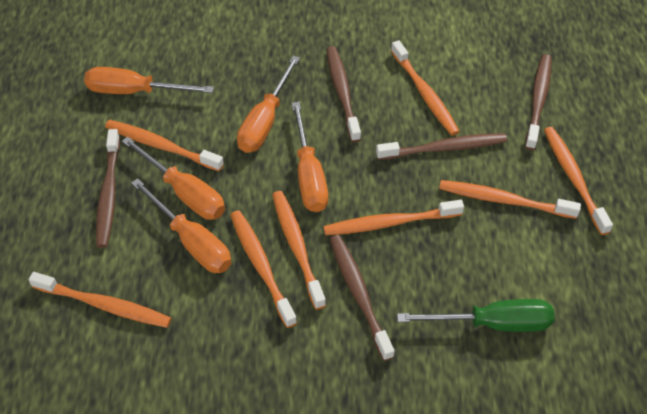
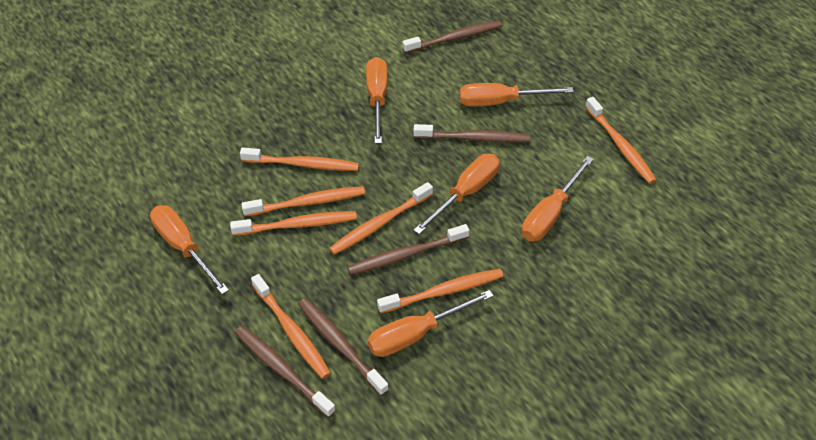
green screwdriver: [397,299,554,332] = 1 -> none = 0
orange screwdriver: [84,67,214,94] [122,136,225,220] [131,178,231,273] [237,56,300,153] [292,102,328,212] = 5 -> [150,205,229,295] [366,57,387,144] [368,290,494,357] [413,154,500,234] [459,83,574,107] [522,156,594,241] = 6
orange toothbrush: [29,272,172,328] [105,120,224,171] [230,210,297,328] [272,191,326,310] [323,200,464,236] [391,40,460,136] [439,180,581,219] [544,127,613,235] = 8 -> [230,211,357,236] [240,147,359,171] [242,186,365,217] [251,274,331,379] [329,182,433,255] [377,269,503,314] [585,97,657,184] = 7

